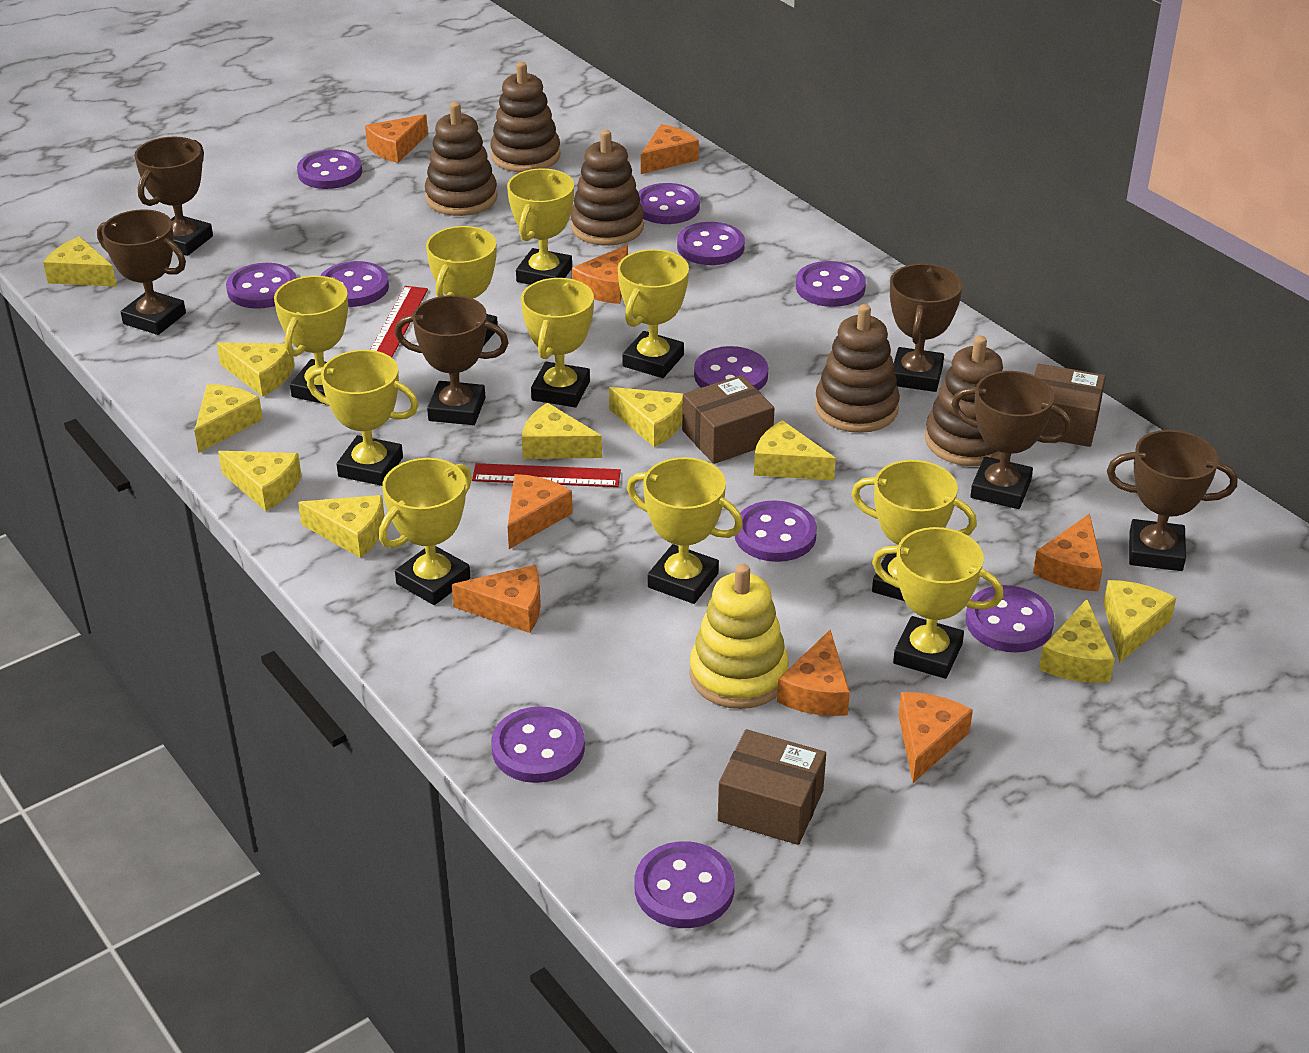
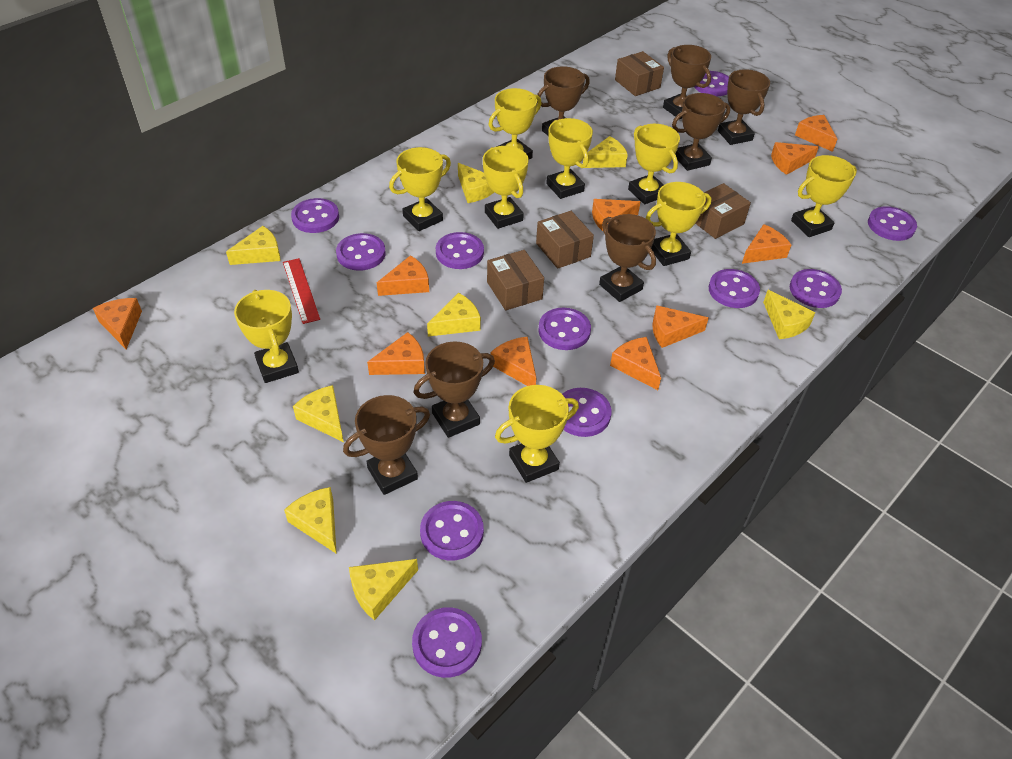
brown box: [682,375,774,464] [718,729,826,845] [1034,363,1106,447] = 3 -> [487,250,544,310] [536,211,594,269] [615,51,664,96] [695,183,751,239] = 4
brown stacking toy: [425,102,498,216] [490,62,561,172] [571,130,644,246] [815,304,900,433] [925,336,1003,466] = 5 -> none = 0
brown trophy: [97,209,186,335] [134,136,213,256] [395,295,509,425] [890,263,963,392] [951,371,1072,509] [1107,430,1237,571] = 6 -> [343,395,430,495] [413,341,495,438] [537,66,590,136] [599,214,656,302] [663,45,711,119] [672,93,730,171] [718,69,770,145] = 7
orange cheese: [365,114,428,163] [452,565,541,633] [508,474,573,549] [571,245,628,304] [641,124,699,174] [777,630,850,716] [898,692,973,783] [1033,514,1103,591] = 8 -> [93,298,142,350] [367,332,425,375] [377,255,429,296] [491,337,536,386] [592,199,641,231] [610,337,661,390] [652,305,709,348] [742,224,791,264] [771,142,819,175] [795,115,837,152] = 10
red ruler: [370,286,428,357] [472,463,621,487] = 2 -> [283,258,320,324] = 1
yellow cheese: [43,237,117,287] [194,384,263,453] [217,342,295,397] [218,451,302,511] [298,495,385,558] [522,403,602,459] [609,387,683,447] [754,420,836,480] [1039,599,1115,683] [1103,580,1176,663] = 10 -> [226,226,281,265] [284,487,337,554] [293,385,344,443] [349,559,418,621] [427,293,481,337] [458,163,494,203] [583,136,628,168] [763,290,815,339] = 8
yellow stacking toy: [690,564,789,709] = 1 -> none = 0
yellow trophy: [274,276,348,404] [307,350,419,486] [379,458,472,605] [426,226,498,346] [507,169,574,285] [521,278,594,407] [618,249,689,378] [627,457,743,604] [851,460,977,601] [872,527,1004,679] = 10 -> [234,290,299,383] [389,147,451,231] [483,146,529,229] [489,88,541,159] [495,385,579,483] [546,118,593,199] [628,124,680,204] [646,182,711,266] [791,155,857,237] = 9

